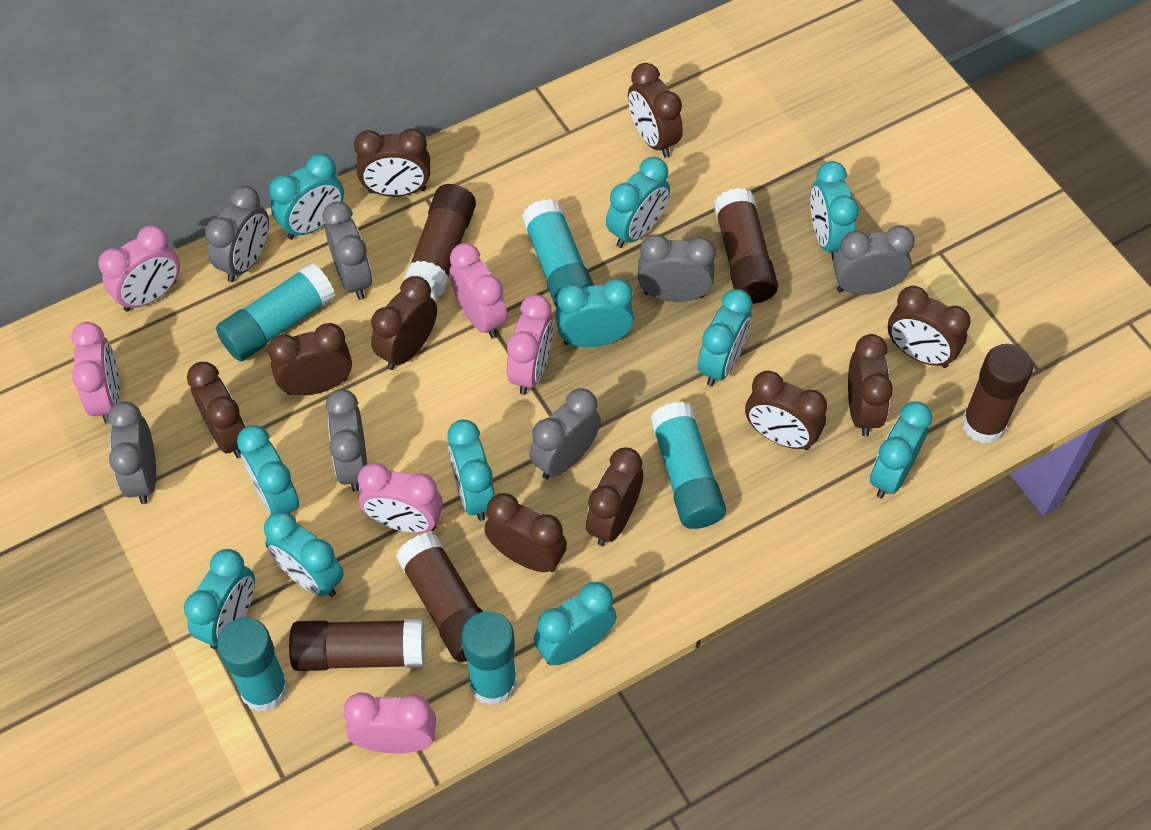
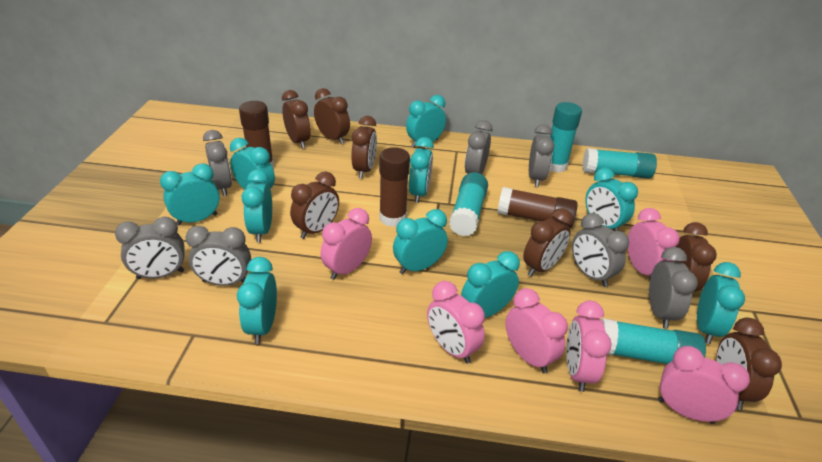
brown clock: [187,362,246,458] [268,323,352,395] [354,129,430,197] [371,276,437,370] [484,493,567,572] [586,448,643,546] [628,63,683,158] [745,371,827,450] [848,334,893,436] [888,286,971,368] = 10 -> [282,90,311,149] [290,171,339,239] [314,88,350,144] [351,116,377,179] [523,208,573,277] [674,222,717,292] [716,317,782,410] = 7
brown glue stick: [289,619,425,671] [396,532,483,662] [404,184,476,298] [714,188,778,304] [962,344,1033,444] = 5 -> [239,101,274,169] [379,147,410,227] [497,187,578,228] = 3
turquoise clock: [184,549,255,649] [237,425,299,514] [264,511,344,597] [269,153,344,239] [448,420,495,521] [534,582,617,665] [555,279,634,347] [606,157,670,248] [698,289,752,387] [811,161,859,260] [870,402,932,498] = 11 -> [160,163,220,226] [230,138,275,190] [237,257,277,344] [242,169,272,242] [393,209,448,274] [406,95,446,148] [409,137,434,203] [461,251,520,318] [585,168,638,231] [697,262,745,344] = 10
turquoise glue stick: [216,263,336,361] [217,618,288,712] [462,611,517,706] [522,199,594,308] [650,402,726,529] = 5 -> [449,172,488,236] [550,102,582,173] [583,148,657,179] [601,318,706,364] = 4

